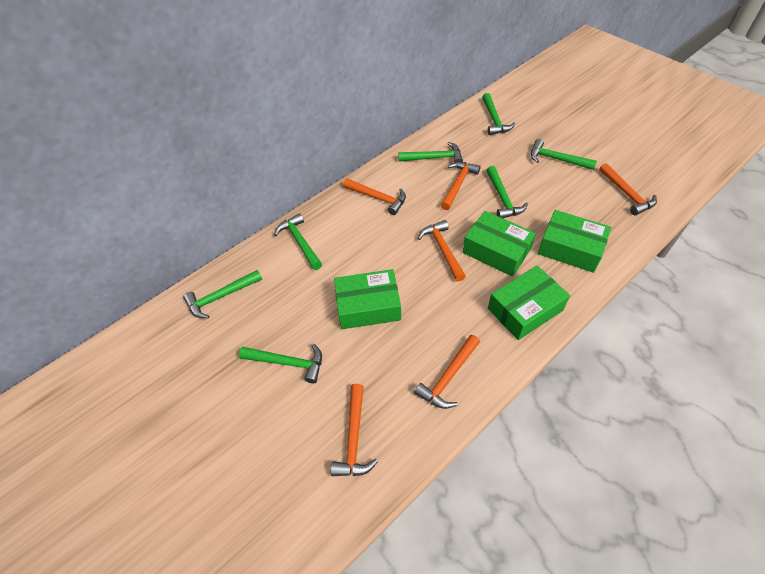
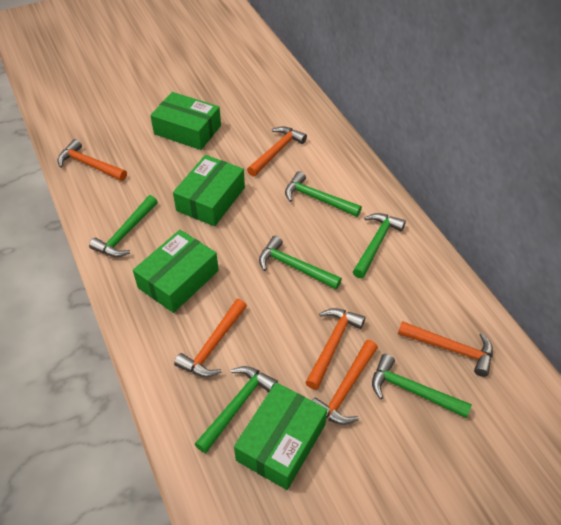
green hammer: [183,270,262,318] [239,343,322,384] [274,213,322,270] [398,142,463,163] [482,93,515,135] [486,166,528,218] [531,139,597,170] = 7 -> [89,195,158,257] [195,366,278,453] [259,236,342,289] [285,171,362,217] [353,213,406,278] [372,354,472,418] = 6

